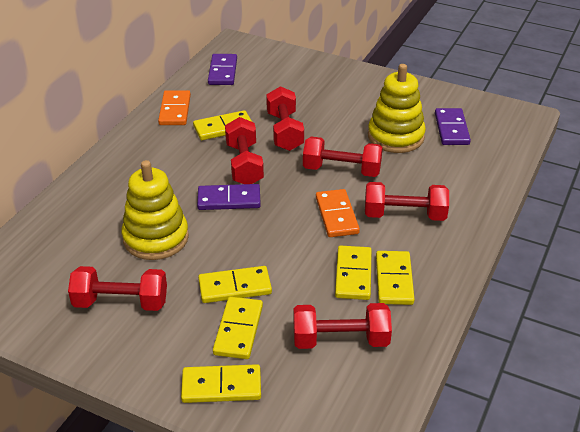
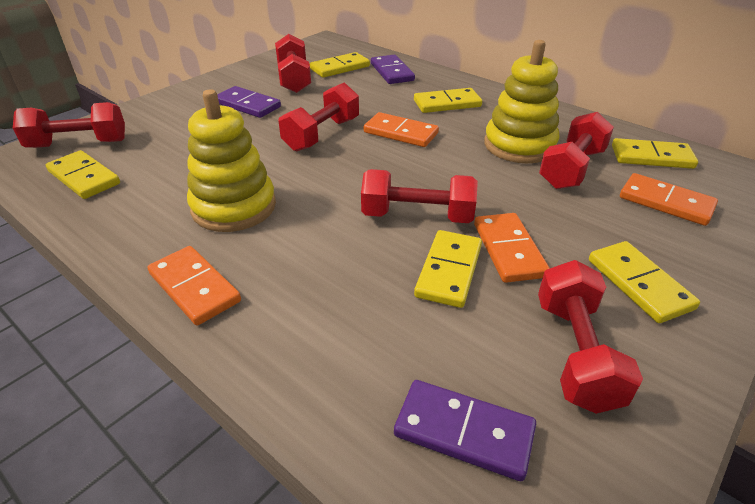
orange domino: [158,90,191,125] [316,189,360,237] = 2 -> [148,246,241,325] [364,112,439,147] [474,213,550,283] [620,173,718,226] = 4

